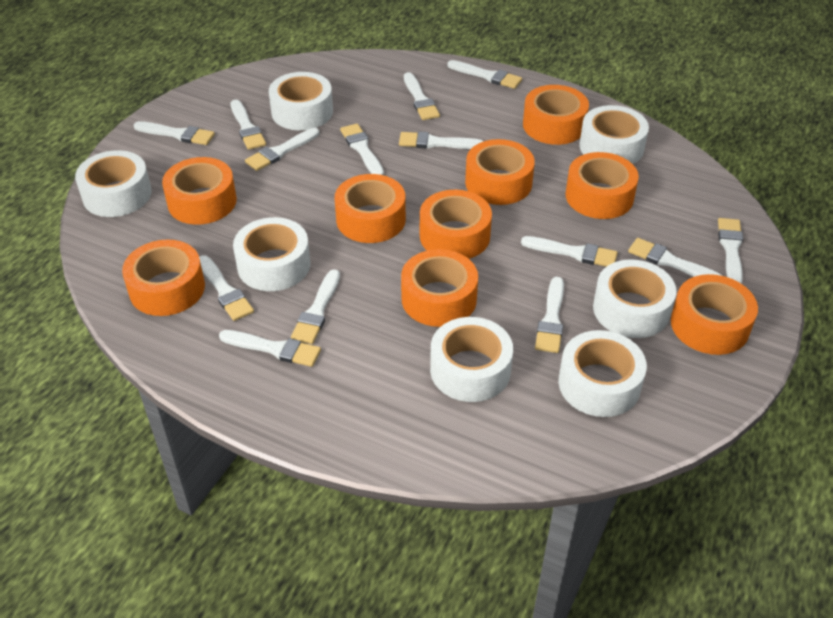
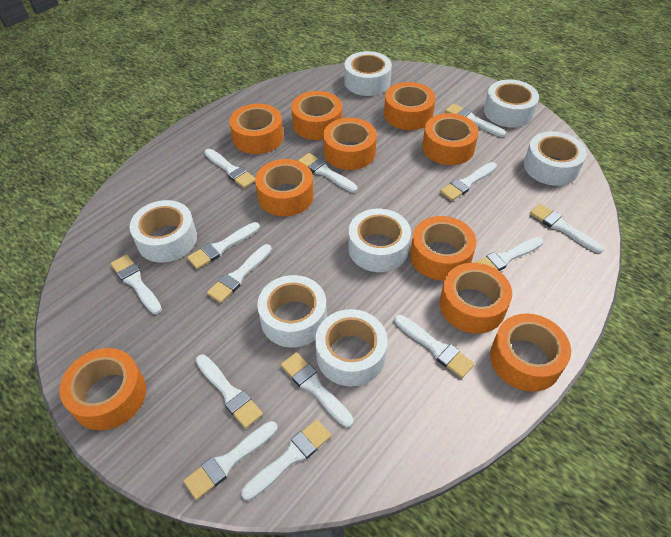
orange tape: [122,240,205,316] [162,157,237,225] [335,174,406,243] [401,249,478,327] [420,190,492,259] [465,139,535,205] [523,85,589,145] [565,152,639,219] [671,274,758,355] = 9 -> [59,348,146,430] [229,104,284,154] [255,159,314,216] [291,91,342,140] [323,118,377,170] [384,82,436,130] [410,216,476,281] [422,113,479,165] [440,263,512,333] [490,313,571,392] = 10

